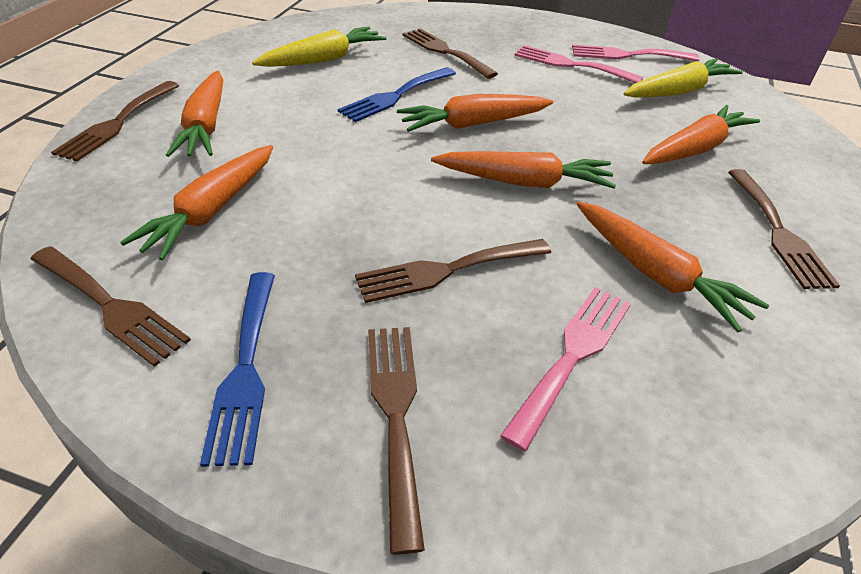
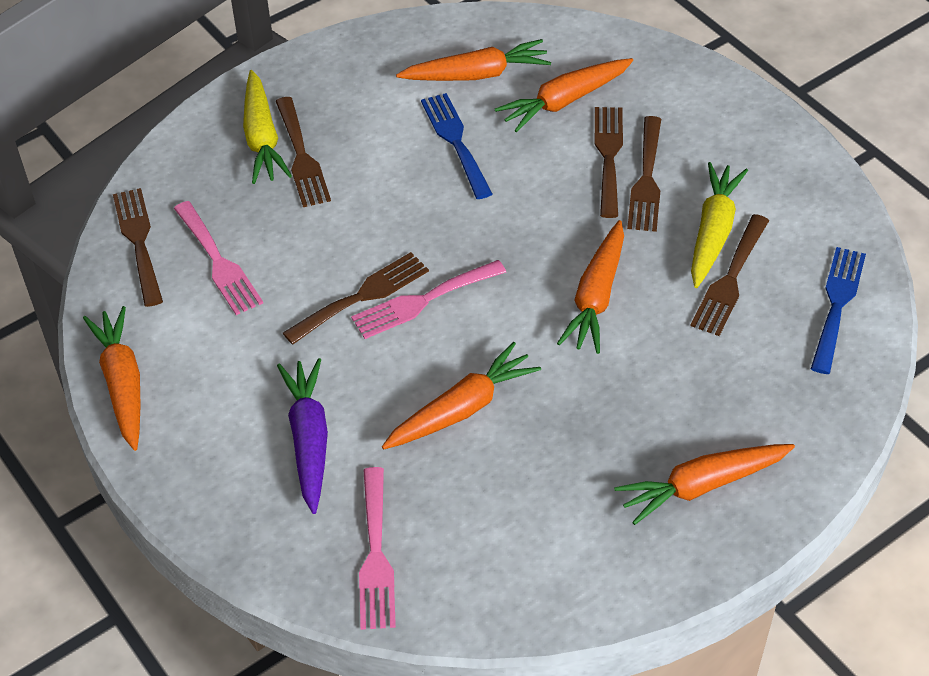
purple carrot: none = 0 -> [277,358,328,514] = 1

